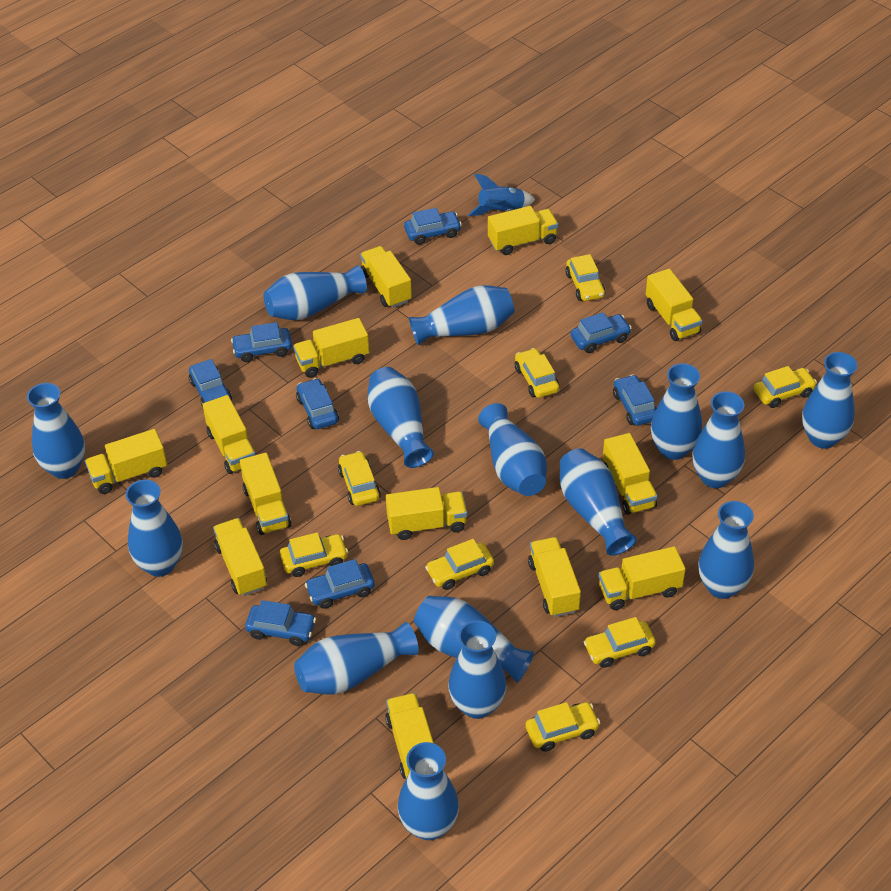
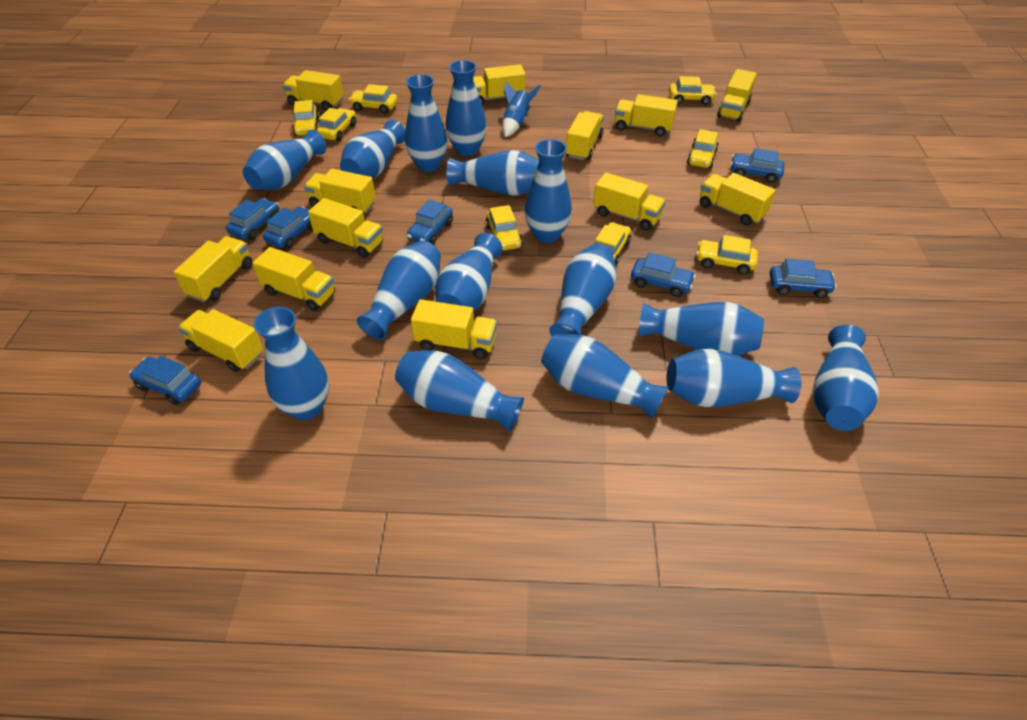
blue car: [189,359,232,407] [231,322,292,362] [245,600,316,646] [296,378,339,429] [305,559,375,609] [404,208,462,245] [571,312,632,353] [613,374,657,426] = 8 -> [129,356,201,405] [226,198,279,240] [263,206,313,249] [407,200,453,245] [631,252,696,297] [730,148,785,183] [770,259,837,298] = 7

